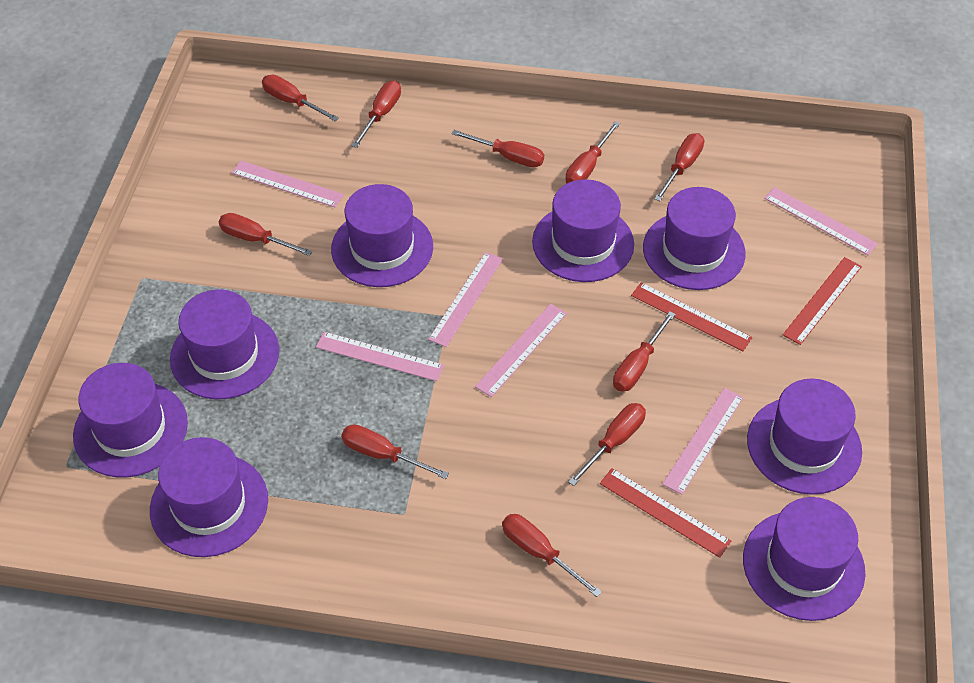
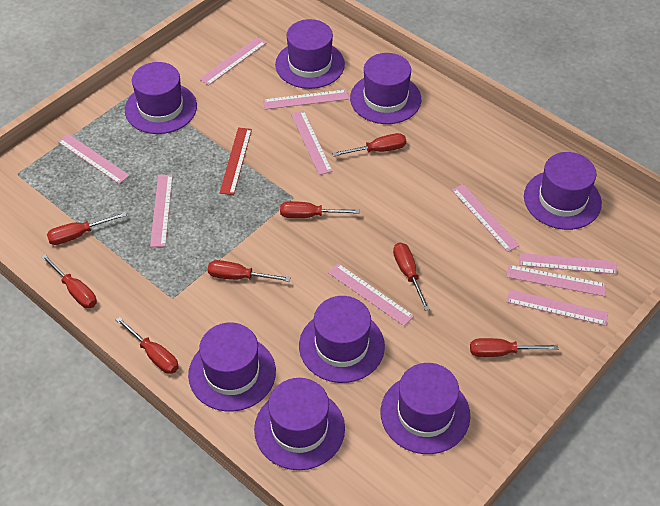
pink ruler: [232,161,344,207] [316,332,444,381] [428,252,503,347] [475,304,567,397] [662,388,743,495] [764,187,878,255] = 6 -> [58,134,130,184] [150,175,173,247] [199,37,266,86] [263,89,349,110] [291,110,333,175] [328,263,414,326] [452,184,520,252] [506,265,606,296] [507,290,608,326] [519,253,617,274] = 10
red ruler: [600,468,731,558] [631,283,752,351] [783,257,862,345] = 3 -> [220,127,252,195] = 1
red screwdriver: [219,213,313,256] [262,75,339,121] [341,424,449,479] [352,81,401,148] [452,130,544,167] [502,514,602,597] [565,121,620,183] [568,403,646,486] [613,311,676,392] [654,133,704,201] = 10 -> [41,254,97,308] [47,212,127,245] [116,317,179,374] [208,260,291,282] [280,201,360,218] [332,133,406,156] [393,243,430,311] [470,338,558,357] = 8

